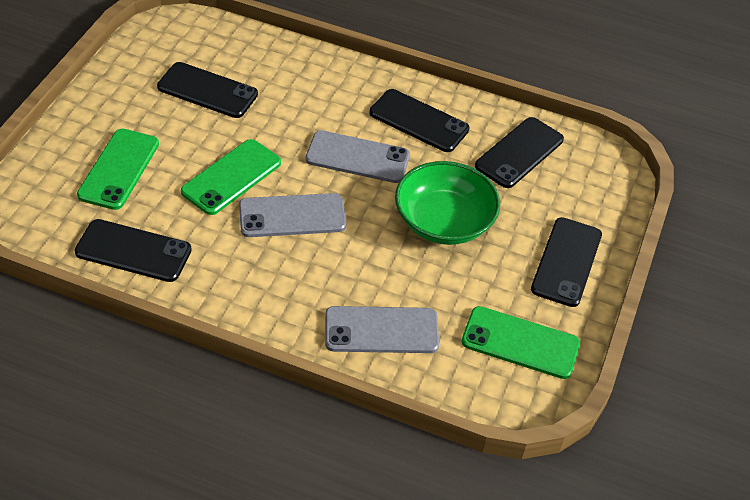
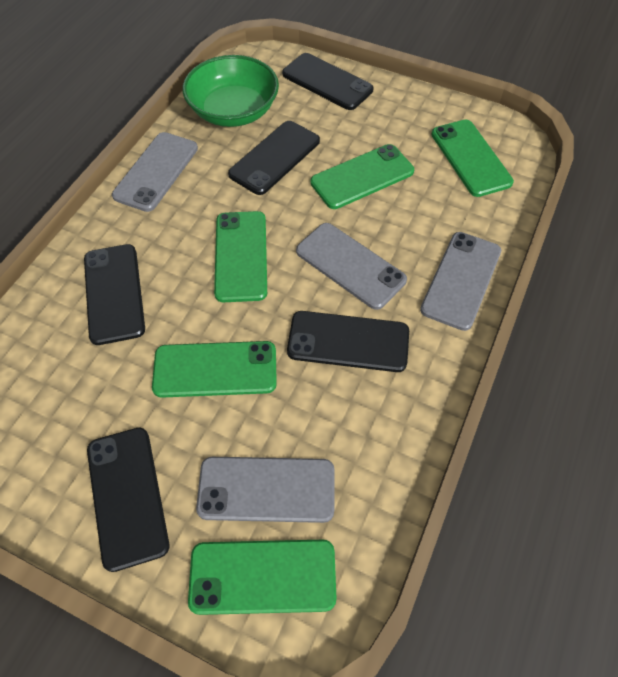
green phone: [77,129,159,210] [181,139,281,215] [462,306,580,379] = 3 -> [152,341,277,398] [188,540,337,615] [214,211,267,302] [310,144,414,209] [431,119,514,197] = 5
grey phone: [239,193,346,237] [306,130,410,183] [325,306,439,353] = 3 -> [112,132,198,212] [196,457,334,523] [296,223,407,310] [420,232,501,331] = 4

